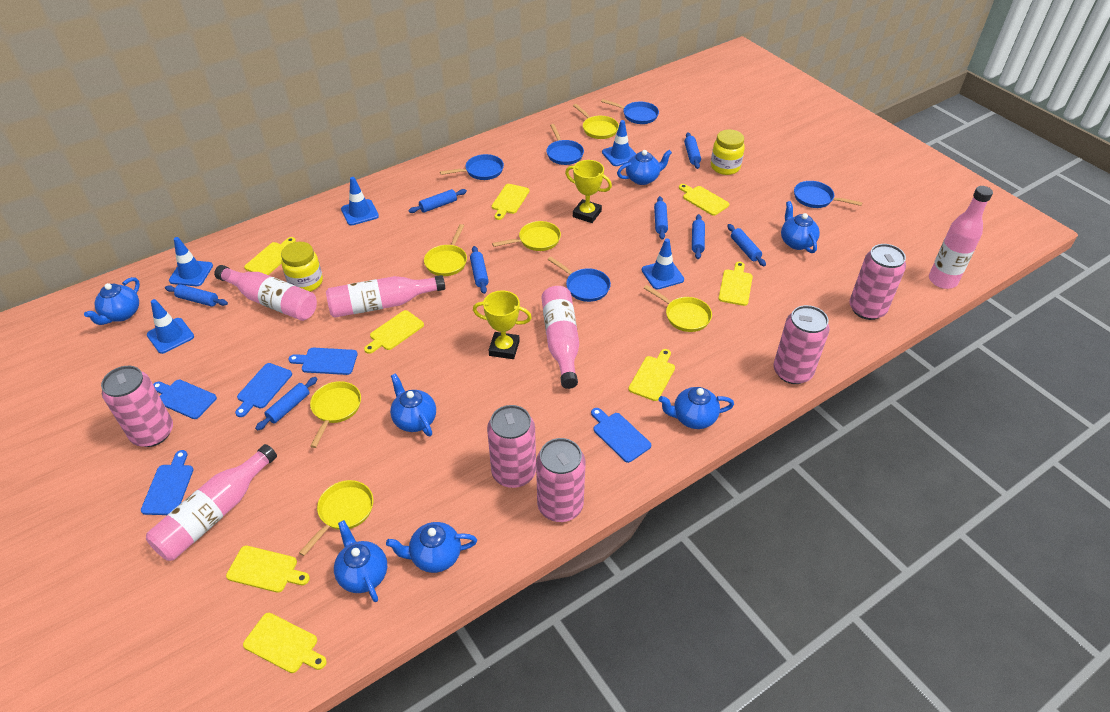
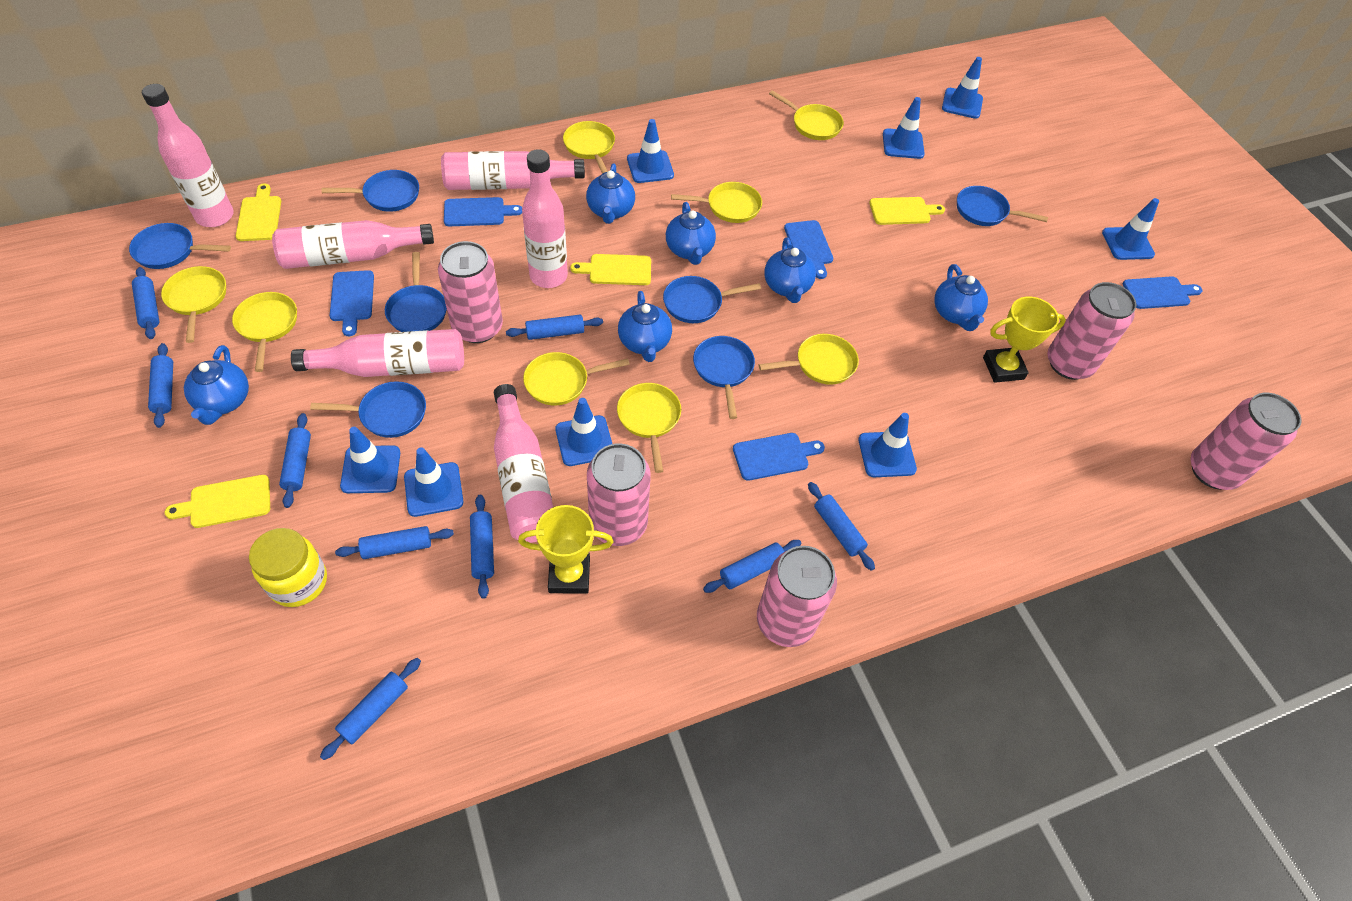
blue pan: [440,154,504,180] [546,124,584,165] [548,257,611,302] [601,99,659,124] [794,181,863,208] = 5 -> [129,223,231,269] [310,381,426,438] [322,170,419,212] [385,252,447,332] [663,276,761,323] [693,336,755,419] [957,186,1048,226] = 7
blue rolling pin: [165,284,228,307] [255,377,317,431] [408,189,467,213] [470,246,489,294] [654,196,668,240] [684,132,701,169] [692,214,705,259] [727,224,766,266] = 8 -> [132,267,159,339] [148,343,173,428] [279,413,311,508] [320,658,421,760] [335,526,454,559] [470,495,494,599] [506,315,603,340] [703,540,801,593] [808,482,875,571] = 9
blue teapot: [84,277,140,325] [334,520,387,602] [386,522,477,573] [390,373,436,436] [617,150,672,185] [659,387,734,429] [781,201,820,253] = 7 -> [184,345,249,425] [586,163,635,224] [618,291,672,362] [666,202,716,265] [764,238,816,303] [934,264,988,331] = 6
blue traffic cone: [147,299,194,354] [169,237,213,286] [341,177,379,226] [602,120,636,166] [642,239,684,289] = 5 -> [340,427,400,493] [404,448,463,517] [555,398,612,466] [627,119,674,183] [858,413,917,477] [883,97,925,159] [942,57,983,119] [1102,198,1159,260] = 8
pink bottle: [146,444,277,561] [214,265,317,321] [326,275,445,318] [542,286,579,389] [929,186,993,289] = 5 -> [142,84,234,227] [272,220,434,269] [291,329,464,377] [441,151,585,190] [494,384,553,543] [522,149,568,288] = 6
yellow cutting board: [226,546,310,593] [243,613,327,673] [244,237,296,275] [364,310,424,354] [492,184,530,220] [629,349,675,401] [679,184,729,216] [718,262,753,306] = 8 -> [164,475,270,528] [236,183,281,241] [570,254,651,285] [869,197,945,225] = 4
yellow jar: [281,242,323,292] [711,129,745,175] = 2 -> [249,528,327,607] = 1
yellow pan: [299,480,373,556] [310,381,361,448] [424,224,467,276] [492,221,561,251] [573,104,619,139] [644,285,712,332] = 6 -> [161,266,226,343] [232,292,297,372] [523,352,630,406] [563,121,615,174] [617,383,681,473] [671,182,762,223] [759,334,859,385] [769,90,844,140] = 8

